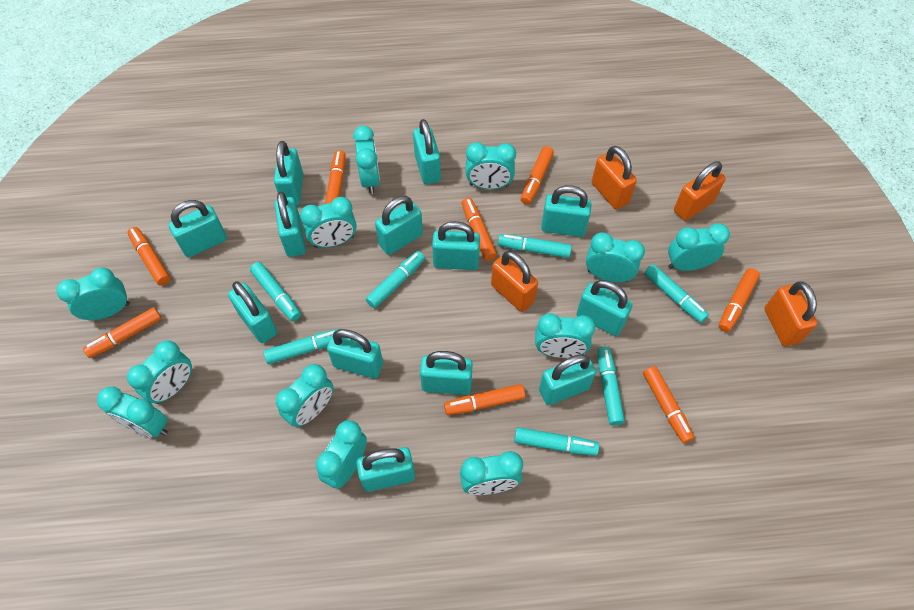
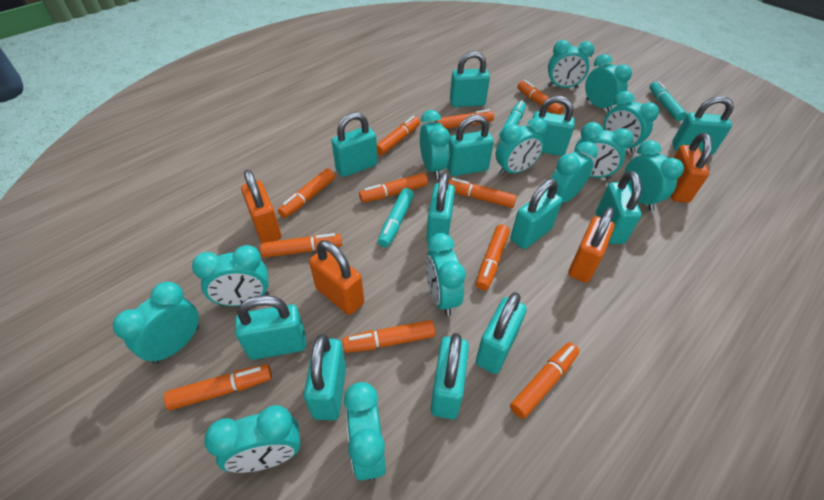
orange marker: [83,307,162,358] [127,227,170,286] [325,150,346,204] [444,384,525,415] [462,197,497,261] [521,146,554,205] [643,366,694,443] [719,268,760,332] = 8 -> [164,364,272,410] [260,233,342,258] [278,169,335,218] [342,320,435,353] [359,173,428,203] [377,116,420,156] [435,109,494,129] [448,178,517,208] [476,224,510,290] [510,342,579,419] [517,80,564,115] = 11
turquoise clock: [57,267,130,320] [97,387,168,438] [127,340,192,404] [276,364,333,427] [300,197,357,248] [316,420,367,488] [353,126,380,194] [460,451,523,495] [465,142,516,189] [535,313,595,358] [586,232,645,282] [668,224,730,271] = 12 -> [113,282,199,364] [192,245,269,306] [204,405,301,473] [344,382,386,481] [420,110,450,179] [426,233,466,316] [495,118,547,176] [547,40,594,88] [548,142,598,203] [574,122,633,180] [585,54,632,112] [604,91,659,153] [625,140,684,211] = 13
turquoise marker: [250,262,301,321] [264,329,339,364] [366,251,425,308] [498,234,572,258] [514,427,599,456] [597,347,625,426] [644,264,709,323] = 7 -> [378,188,414,248] [499,100,526,139] [649,81,687,121] = 3
turquoise padlock: [169,200,227,258] [228,281,277,343] [274,141,303,206] [274,192,306,257] [327,329,383,379] [356,447,415,492] [375,196,423,255] [413,119,441,184] [420,351,472,395] [432,221,480,270] [539,354,596,405] [541,185,592,237] [577,280,632,336] = 13 -> [235,295,306,360] [304,334,346,420] [332,112,378,177] [426,172,455,243] [431,333,469,419] [447,115,494,176] [450,51,490,107] [476,292,527,374] [511,179,562,249] [530,96,575,156] [596,171,642,244] [672,96,734,155] = 12

